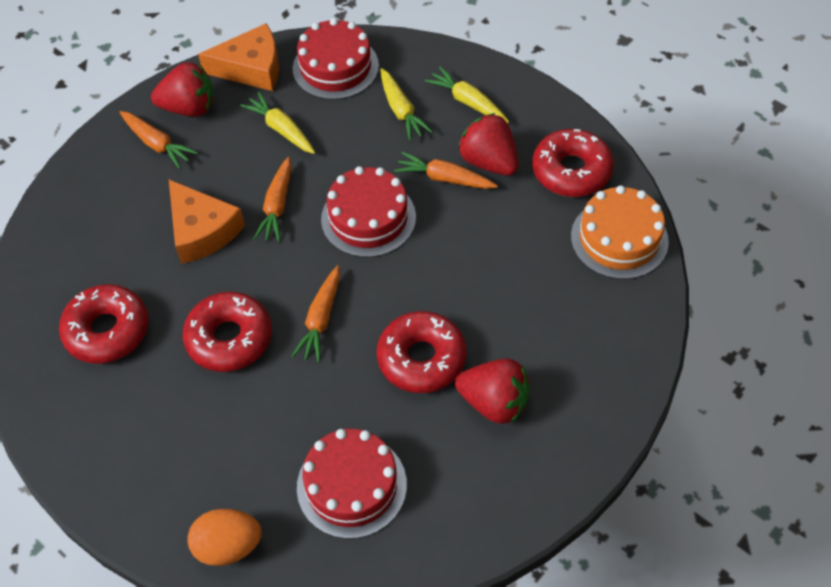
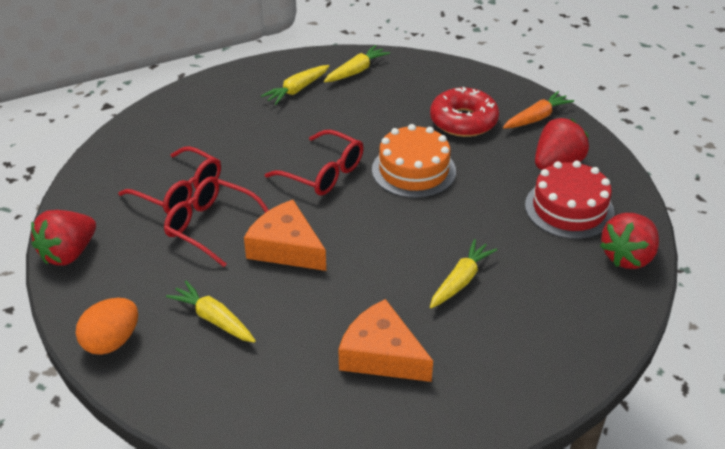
orange carrot: [119,111,198,169] [253,157,292,242] [292,265,340,363] [394,152,498,189] = 4 -> [503,91,574,129] = 1
red cake: [293,18,379,100] [297,429,407,539] [321,166,416,257] = 3 -> [525,161,615,239] = 1
red donut: [59,284,149,364] [183,292,272,372] [377,311,466,393] [532,129,614,197] = 4 -> [430,87,499,137] = 1
red glasses: none = 0 -> [118,146,221,214] [164,176,269,267] [265,130,364,196] = 3
yellow carrot: [240,92,315,154] [380,68,433,141] [424,67,509,123] = 3 -> [166,281,256,343] [261,65,330,105] [324,45,390,82] [430,239,497,308] = 4

